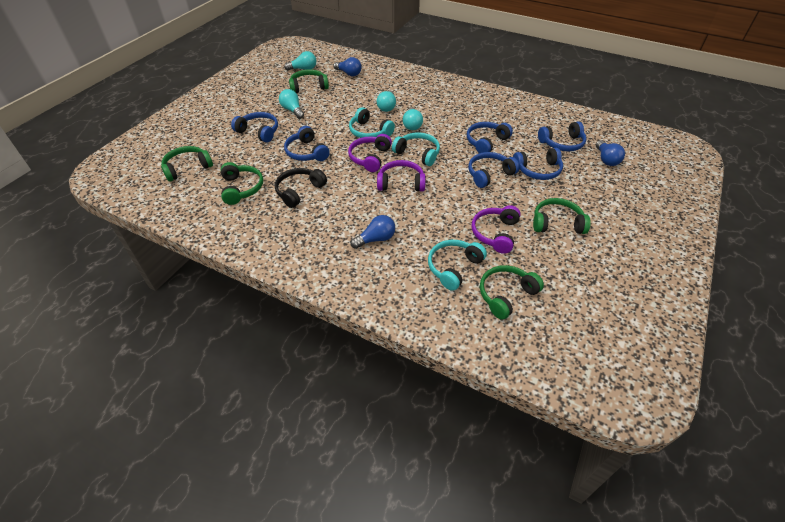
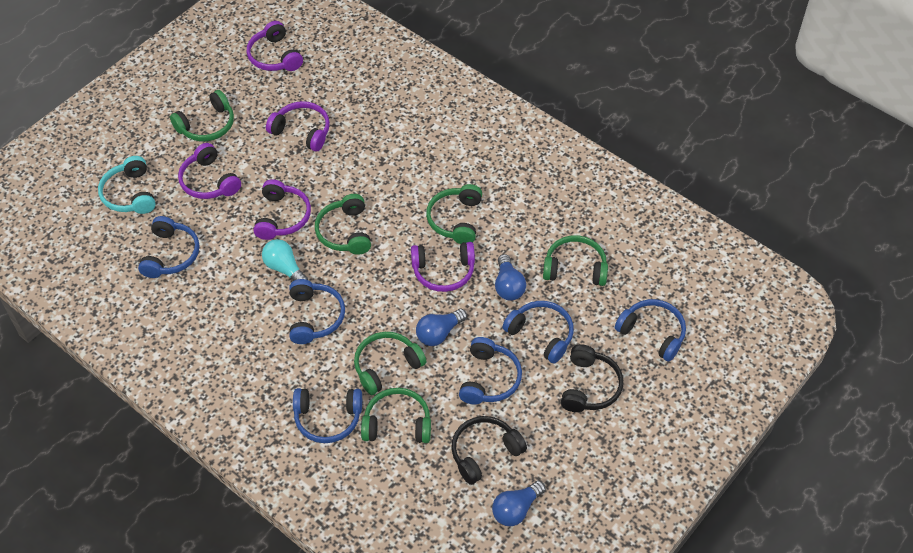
black headphones: [275,168,327,208] = 1 -> [451,416,527,485] [561,344,623,412] = 2
green headphones: [161,146,213,182] [221,162,263,205] [289,69,329,93] [480,265,544,320] [533,198,591,234] = 5 -> [170,90,234,141] [315,194,371,255] [354,332,426,395] [361,388,431,443] [426,184,482,244] [543,235,608,286] = 6
purple headphones: [348,134,392,172] [377,160,426,192] [471,205,521,254] = 3 -> [178,143,241,199] [247,21,303,71] [253,179,311,240] [266,101,330,151] [411,242,475,292] = 5
turquoise headphones: [349,107,395,138] [392,132,440,166] [428,240,487,291] = 3 -> [98,156,156,214] = 1
turquoise light bulb: [279,89,304,119] [284,51,316,71] [377,91,396,112] [403,108,423,130] = 4 -> [262,239,308,281] = 1

